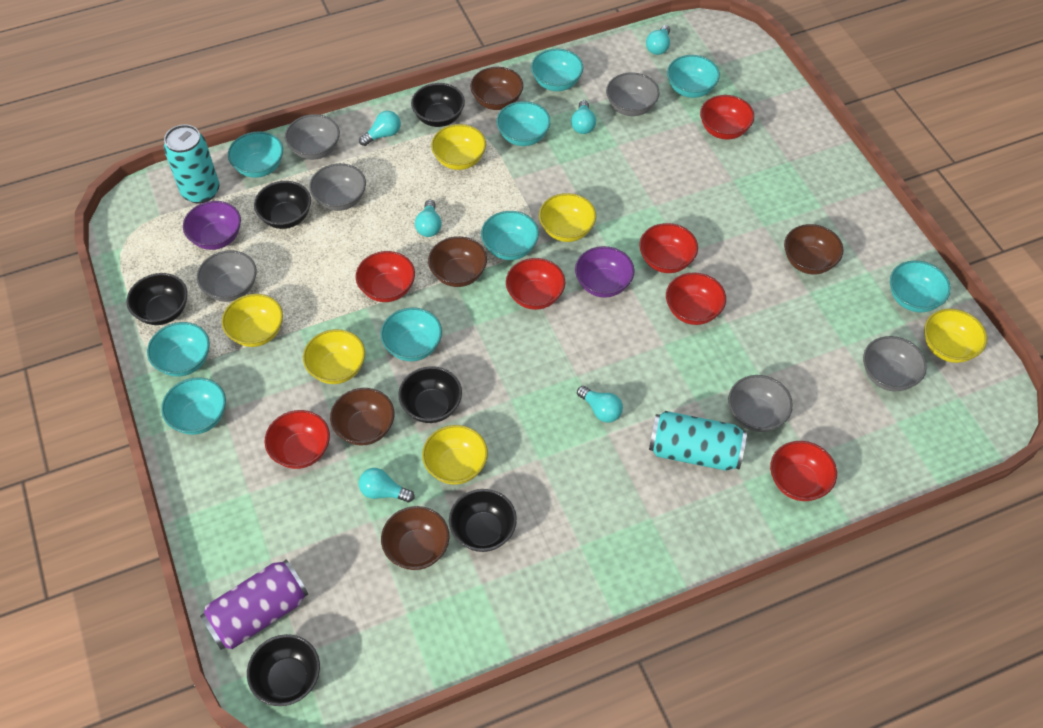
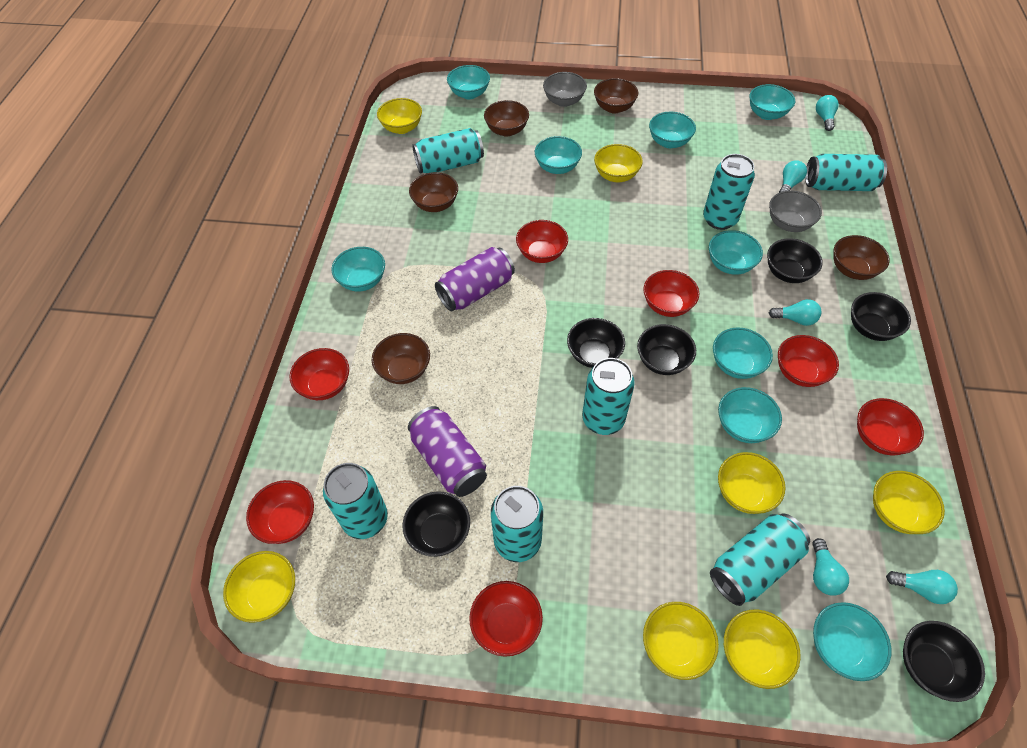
grey bowl: [197,250,257,302] [285,114,340,160] [309,163,366,211] [606,72,660,116] [728,375,793,432] [863,336,927,391] = 6 -> [543,72,587,107] [769,191,822,232] = 2
purple bowl: [183,201,241,250] [575,246,635,298] = 2 -> none = 0
purple can: [200,559,308,650] = 1 -> [408,406,487,497] [435,247,515,312] = 2
turquoise can: [164,125,220,204] [649,411,747,471] = 2 -> [323,463,388,539] [412,128,484,174] [491,486,543,562] [582,358,635,435] [703,154,755,230] [710,514,810,606] [805,154,887,191] = 7
turquoise light bulb: [359,111,401,146] [359,468,414,503] [415,200,442,237] [571,100,596,134] [577,386,623,423] [646,25,670,55] = 6 -> [769,299,821,326] [779,160,807,193] [812,538,849,596] [816,95,839,131] [886,570,958,604] = 5
yellow bowl: [222,294,283,347] [303,329,365,384] [422,425,488,485] [431,124,486,170] [539,193,596,242] [924,309,987,363] = 6 -> [223,551,295,623] [377,98,422,134] [594,144,643,182] [643,602,719,680] [718,452,785,514] [724,609,801,689] [873,471,945,534] = 7

